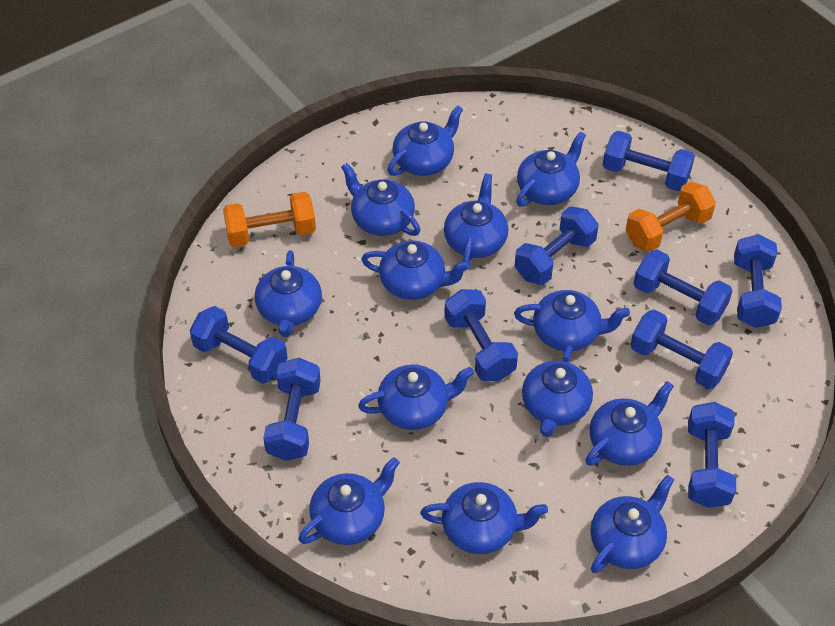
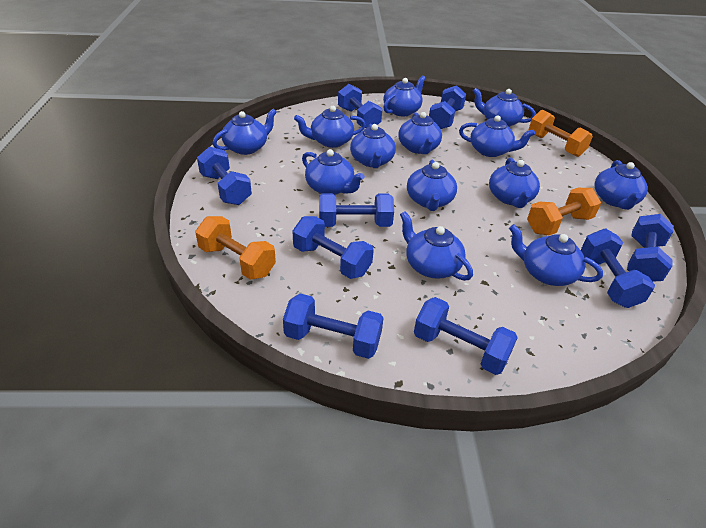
orange dumbbell: [223,192,316,247] [626,182,716,252] = 2 -> [195,216,276,280] [527,188,601,236] [529,110,593,157] = 3

